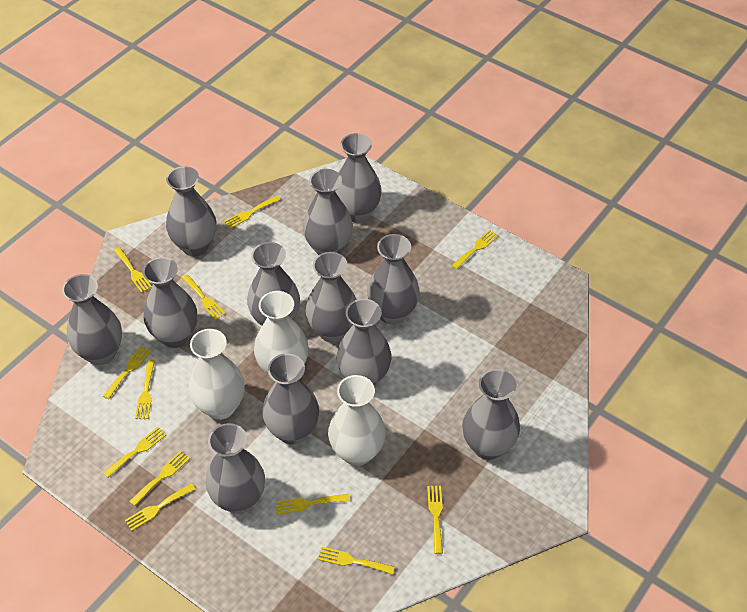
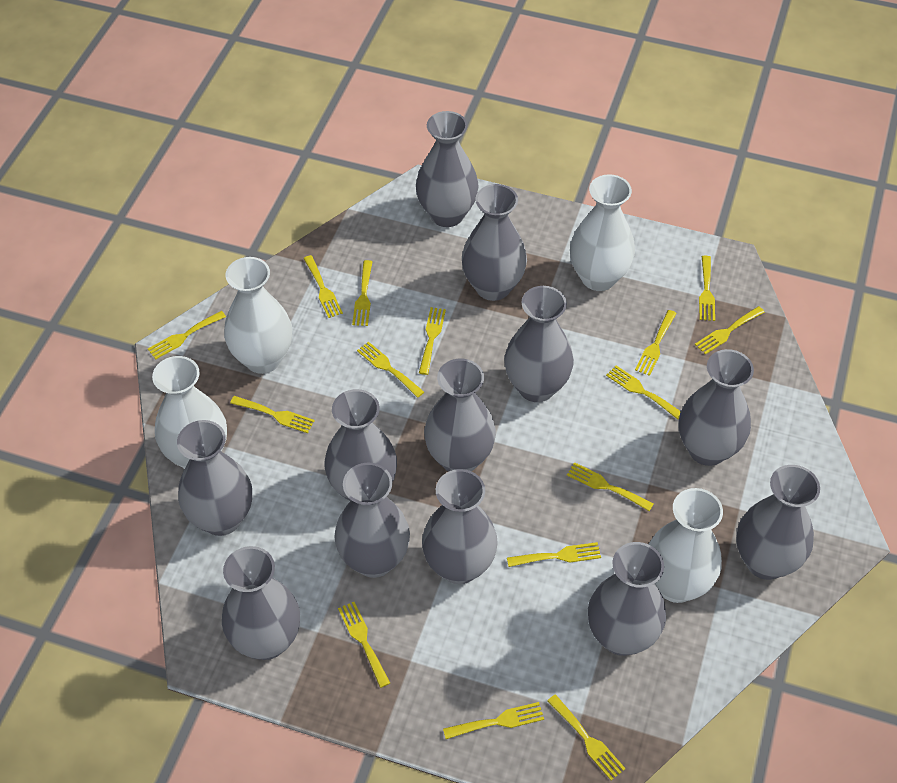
white vase: [188,329,245,420] [254,291,309,375] [328,375,386,466] = 3 -> [152,356,227,469] [224,257,292,374] [570,174,635,291] [648,488,723,603] = 4
yellow fork: [103,346,151,399] [103,427,166,477] [114,247,152,293] [125,483,195,531] [129,451,190,506] [135,360,155,419] [182,274,225,320] [224,196,281,229] [275,494,350,515] [318,547,395,575] [427,486,443,554] [451,230,499,269] = 12 -> [148,311,226,360] [230,396,315,433] [303,255,343,318] [338,602,390,688] [352,260,373,326] [357,342,424,398] [419,307,446,375] [443,702,544,739] [507,542,601,567] [547,694,626,780] [567,462,654,511] [606,366,681,419] [635,310,677,376] [695,306,764,355] [699,256,715,321] = 15

